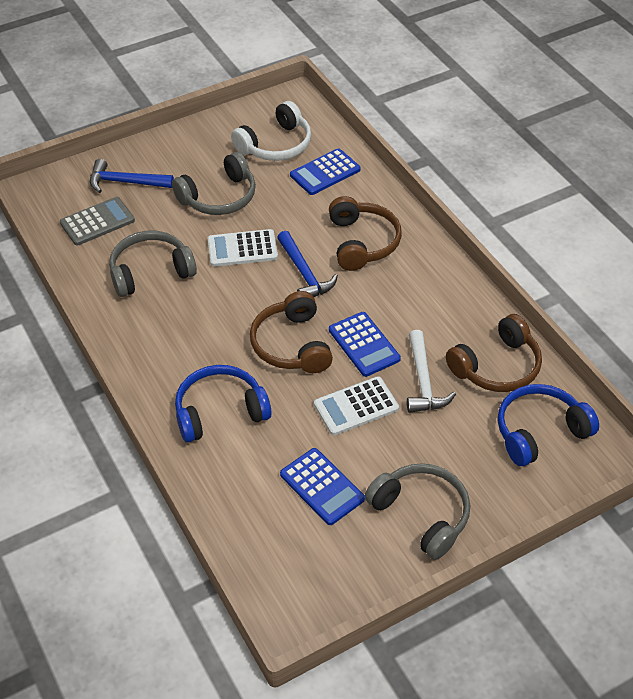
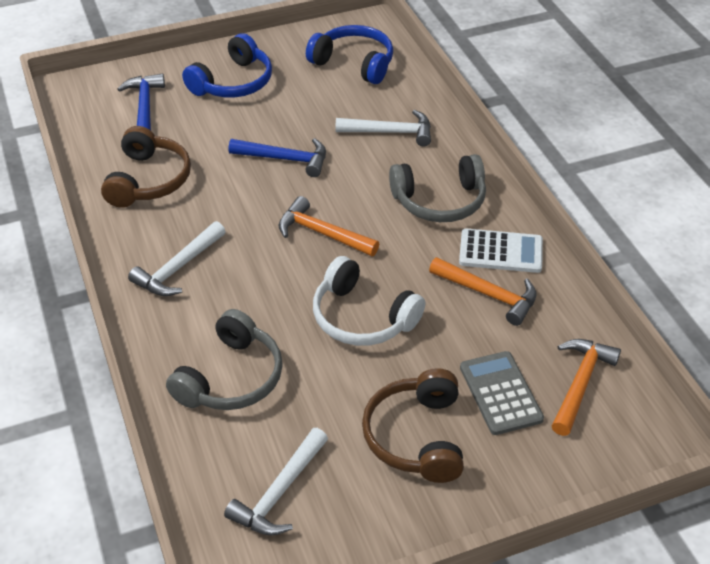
blue calculator: [280,448,365,525] [290,148,361,195] [329,312,401,377] = 3 -> none = 0
brown headphones: [250,291,333,373] [329,196,402,271] [446,314,542,392] = 3 -> [101,126,191,208] [362,368,464,483] = 2
grey headphones: [109,231,197,297] [172,152,256,215] [365,463,470,560] = 3 -> [166,309,283,410] [389,154,486,222] = 2
orange hammer: none = 0 -> [279,196,379,256] [429,257,536,326] [552,339,621,436] = 3
white calculator: [208,229,278,267] [314,376,399,436] = 2 -> [459,229,543,273] = 1
white hammer: [407,330,456,413] = 1 -> [128,221,226,296] [224,428,328,536] [335,110,431,147] = 3

